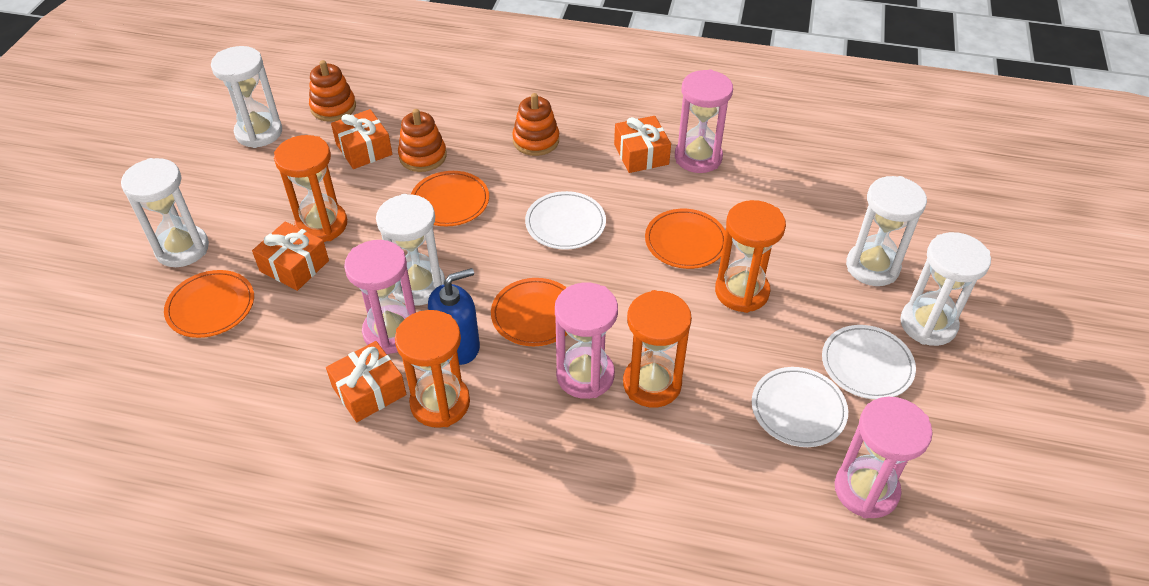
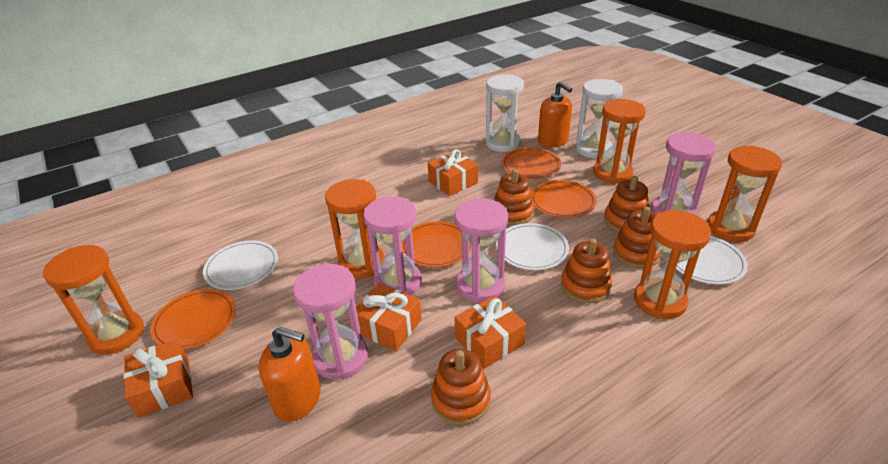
blue soap dispenser: [428,268,480,365] = 1 -> none = 0
orange hourglass: [274,135,347,242] [395,310,470,428] [623,290,692,407] [715,200,786,313] = 4 -> [43,245,144,355] [325,179,384,278] [593,99,646,184] [634,210,711,319] [708,145,782,242] = 5
orange soap dispenser: none = 0 -> [259,326,321,422] [538,81,572,148] = 2
orange stacking toy: [309,60,356,122] [398,109,447,172] [512,93,559,156] = 3 -> [431,349,491,425] [494,169,534,226] [561,238,612,303] [604,176,649,232] [613,206,661,268] = 5
white hourglass: [121,158,209,267] [211,46,282,148] [376,194,445,306] [846,176,927,286] [900,232,991,346] = 5 -> [486,74,524,152] [576,79,623,159] = 2

